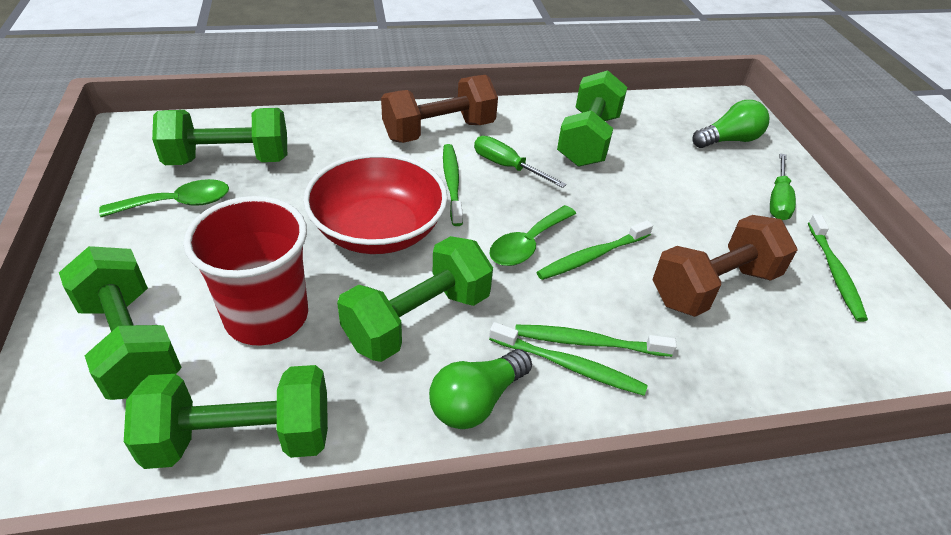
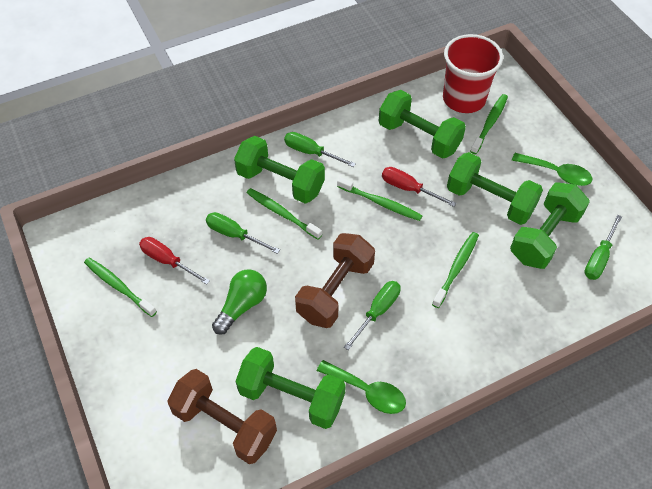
green light bulb: [429,349,532,429] [692,100,769,148] = 2 -> [212,269,267,334] = 1
green screwdriver: [474,136,567,188] [770,153,796,220] = 2 -> [206,212,280,254] [284,132,356,167] [344,281,401,350] [584,215,622,280] = 4
red bowl: [303,153,448,254] = 1 -> none = 0
red screwdriver: none = 0 -> [139,237,210,285] [382,167,456,207] = 2

